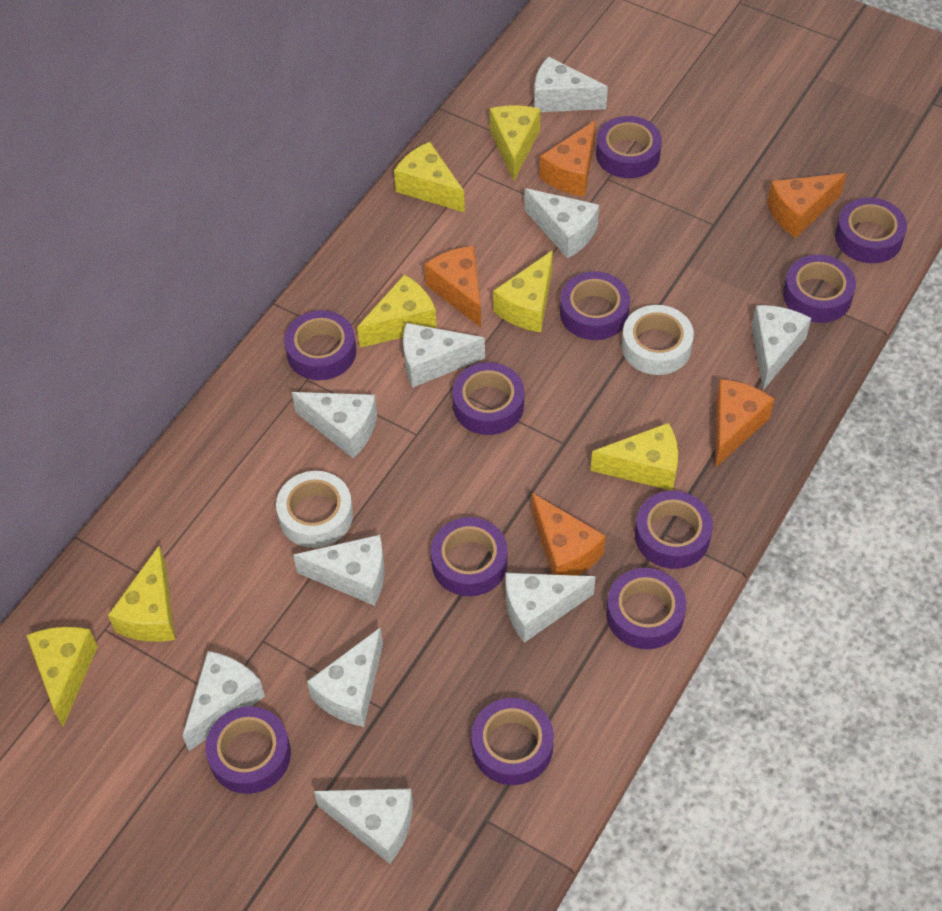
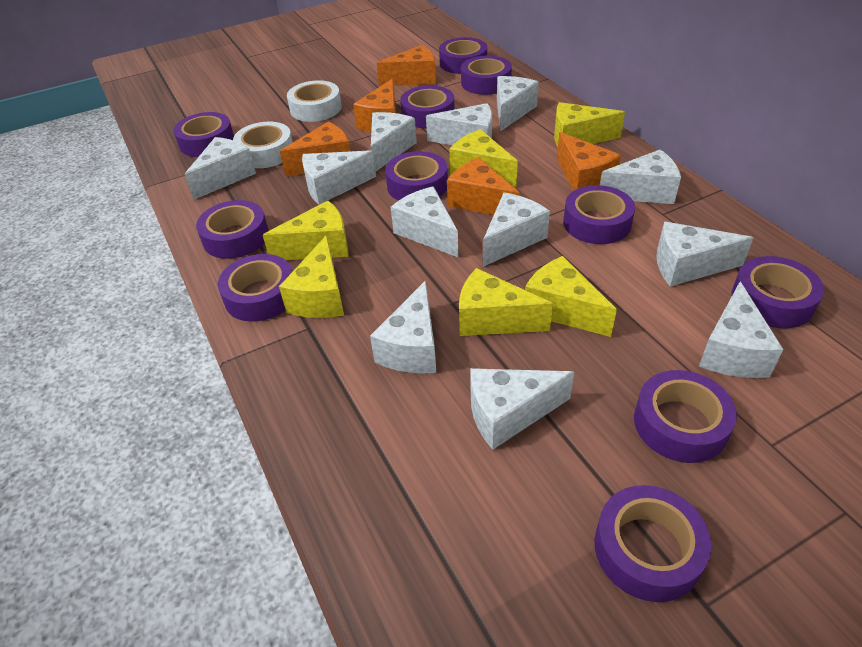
white cheese: [182,651,265,751] [292,392,377,458] [293,535,384,606] [307,627,383,727] [314,788,413,864] [403,323,485,388] [505,573,596,643] [525,188,599,259] [534,56,608,112] [752,305,811,390] = 10 -> [184,137,256,200] [302,150,376,205] [370,280,436,373] [371,112,417,171] [391,186,458,257] [426,103,492,145] [470,368,574,450] [483,193,550,267] [497,76,539,131] [600,150,681,204] [656,222,753,287] [699,281,784,378] = 12
yellow cheese: [26,627,98,726] [108,546,175,642] [357,275,437,347] [394,142,465,212] [490,105,541,181] [493,250,553,332] [590,423,678,491] = 7 -> [263,201,349,260] [279,235,344,318] [449,129,518,187] [459,268,553,336] [525,256,617,337] [554,102,625,147] = 6

